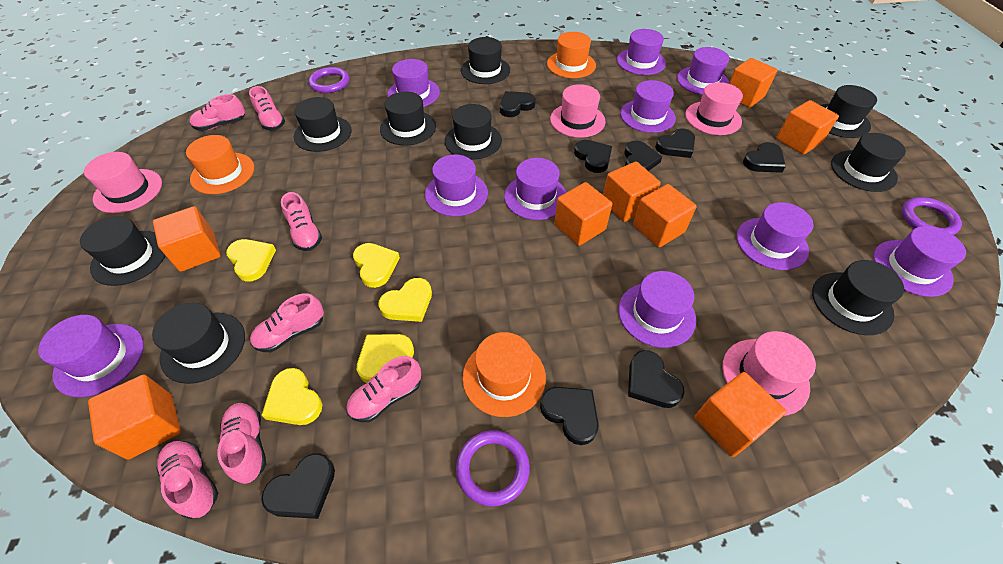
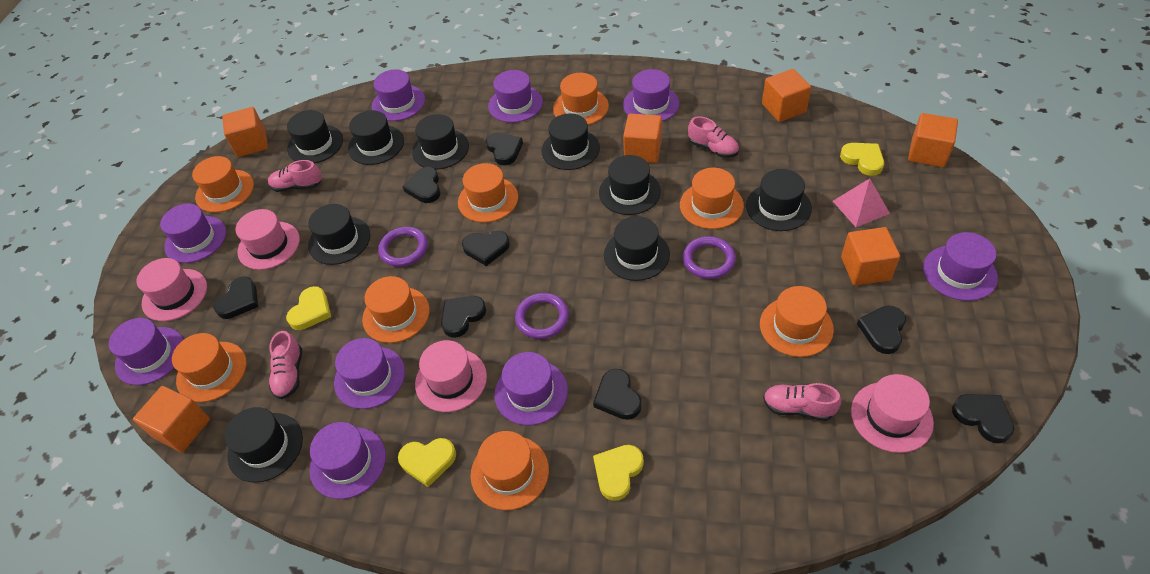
orange cube: [88,374,181,460] [153,206,221,272] [554,182,612,246] [603,161,661,222] [633,184,697,247] [694,372,787,457] [729,58,778,108] [776,100,839,155] = 8 -> [133,386,210,452] [222,107,268,157] [623,114,662,163] [762,69,811,122] [841,227,900,286] [908,113,958,167] = 6
orange hat: [186,135,254,194] [462,332,546,417] [547,32,596,78] = 3 -> [172,333,247,402] [192,156,254,213] [362,276,430,343] [458,163,518,223] [471,431,549,510] [553,73,609,125] [680,168,744,229] [760,286,834,357] = 8
pink pyramid: none = 0 -> [833,178,890,227] = 1
pink shoe: [156,441,218,519] [189,94,245,131] [217,403,266,484] [249,86,285,131] [250,293,324,352] [281,192,322,251] [346,356,421,422] = 7 -> [268,160,322,192] [269,331,302,399] [688,116,739,158] [763,383,841,421] = 4
purple hat: [38,315,144,397] [387,59,440,107] [425,155,488,216] [504,158,567,220] [617,29,666,75] [618,271,696,348] [620,80,676,133] [677,47,729,95] [737,202,814,270] [873,226,966,297] = 10 -> [109,318,183,385] [160,204,226,263] [309,422,386,499] [334,338,405,409] [372,69,425,121] [488,70,543,123] [494,352,568,425] [623,69,680,121] [923,232,998,301] = 9
yellow heart: [226,239,276,282] [261,368,323,425] [353,243,400,288] [357,334,414,383] [378,278,432,322] = 5 -> [286,286,331,330] [398,438,456,487] [593,445,644,501] [840,143,884,176] = 4

